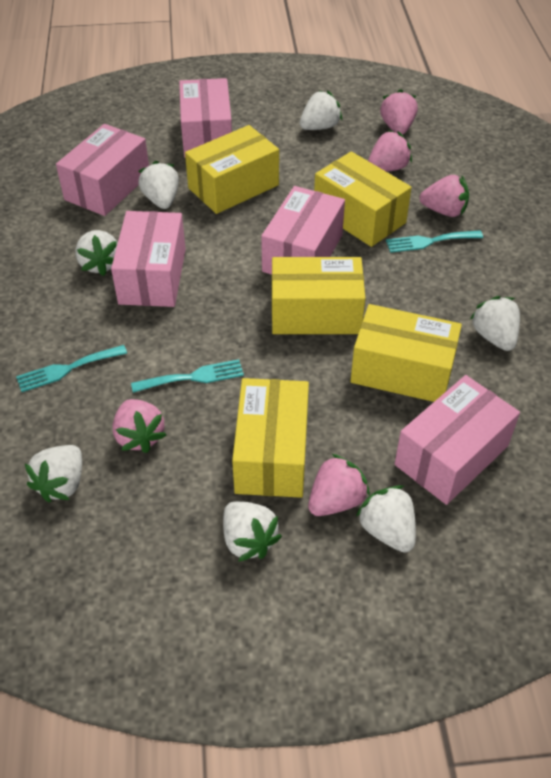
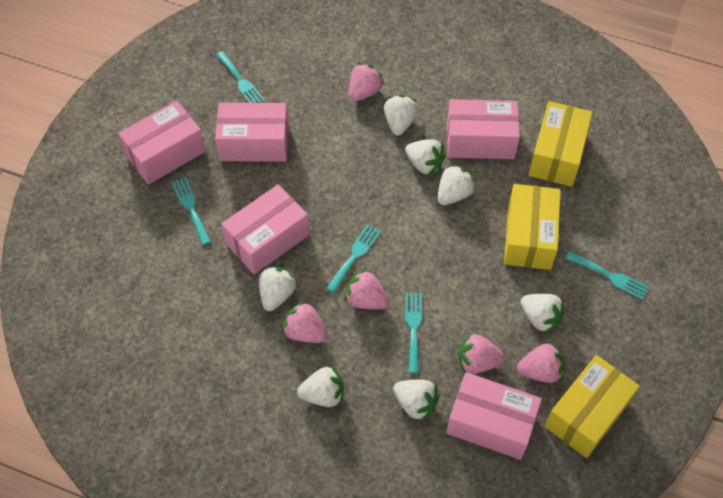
turquoise fork: [16,345,127,392] [131,359,244,393] [386,231,483,253] = 3 -> [172,177,211,245] [216,51,265,103] [326,224,381,293] [405,293,422,373] [565,251,649,300] = 5
yellow box: [185,125,279,214] [232,378,309,498] [272,257,366,334] [314,151,412,247] [350,304,462,402] = 5 -> [504,184,561,270] [529,101,593,187] [545,355,640,458] = 3

